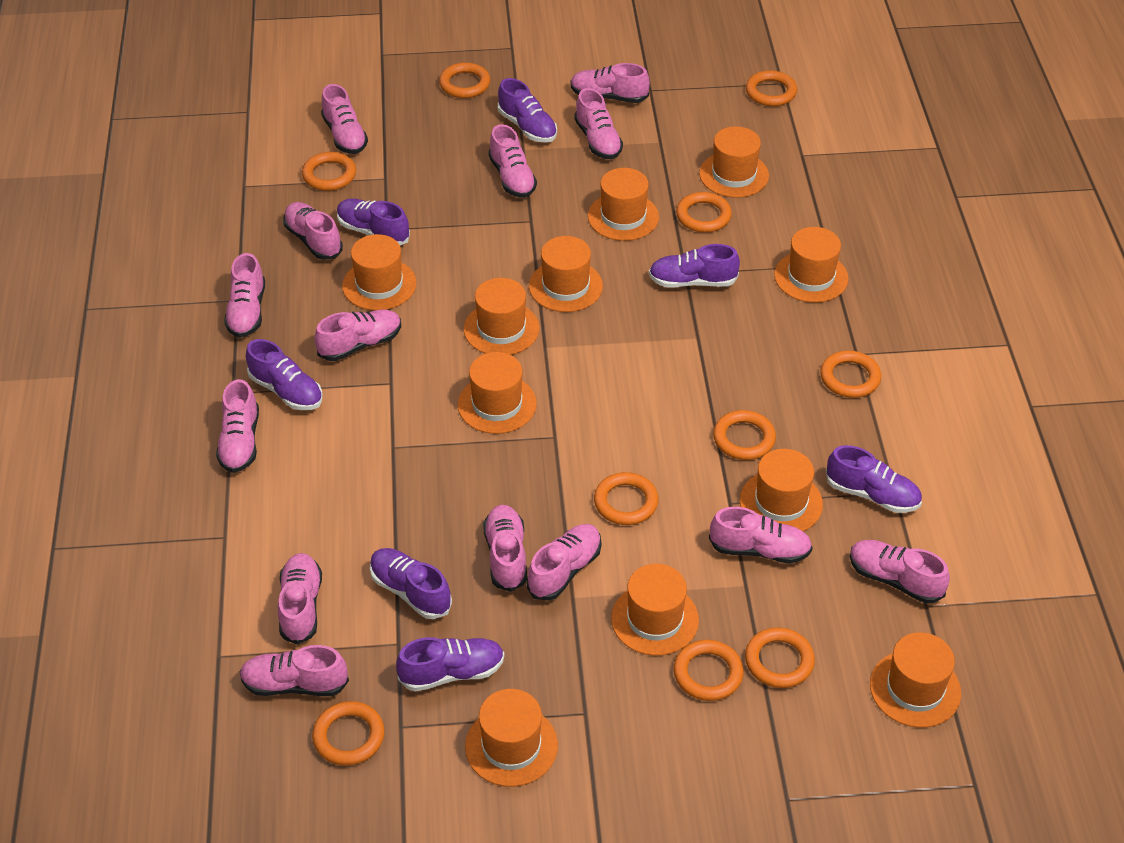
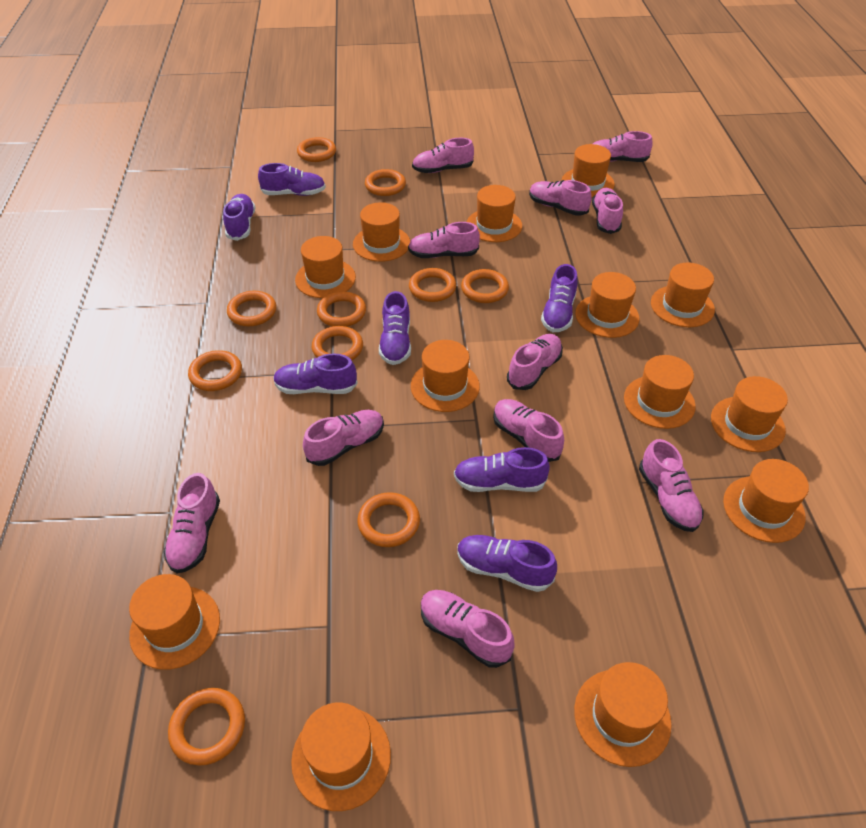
orange hat: [342,234,417,310] [458,352,536,434] [464,278,540,355] [465,689,558,787] [529,236,603,312] [588,168,659,241] [611,564,699,656] [699,126,769,198] [740,449,823,531] [774,227,848,303] [870,632,961,728] = 11 -> [129,574,220,670] [291,703,391,811] [295,236,356,298] [353,202,410,262] [411,340,480,412] [467,185,522,242] [562,144,615,198] [574,662,672,767] [575,272,640,338] [624,355,696,429] [651,263,715,327] [711,376,788,452] [723,459,809,543] = 13
pink shoe: [216,379,259,473] [224,253,265,338] [239,645,349,696] [278,553,322,645] [283,202,343,260] [314,309,401,361] [321,84,368,154] [483,505,527,592] [488,124,537,198] [527,524,601,601] [570,63,650,103] [574,88,623,159] [709,507,813,564] [850,540,950,603] = 14 -> [164,473,220,573] [303,410,384,466] [408,222,480,258] [412,138,474,173] [421,590,515,668] [493,399,564,462] [507,334,563,390] [529,180,592,216] [592,188,623,234] [593,131,653,162] [639,439,704,532] = 11

